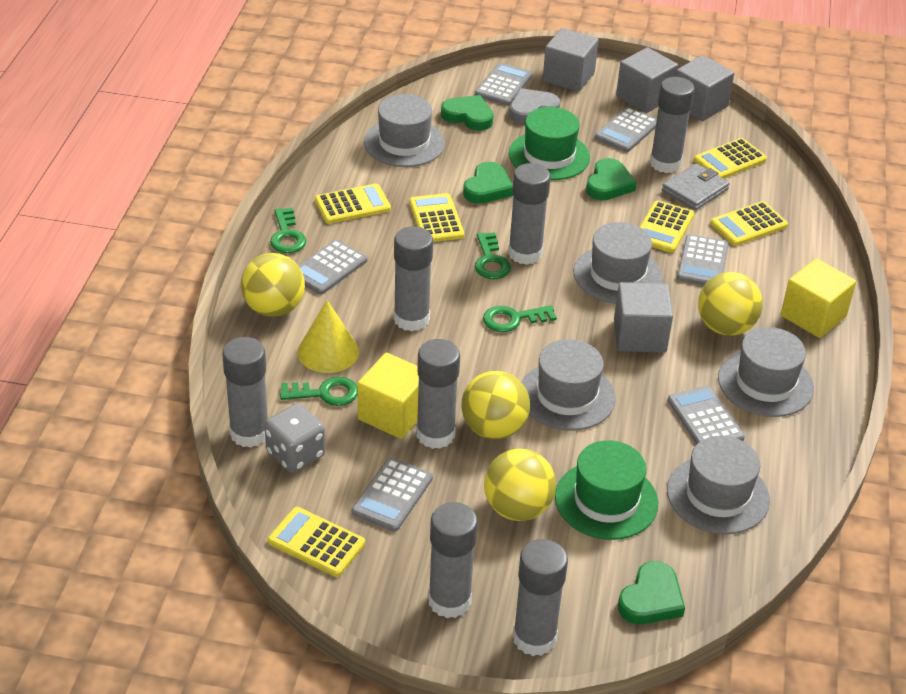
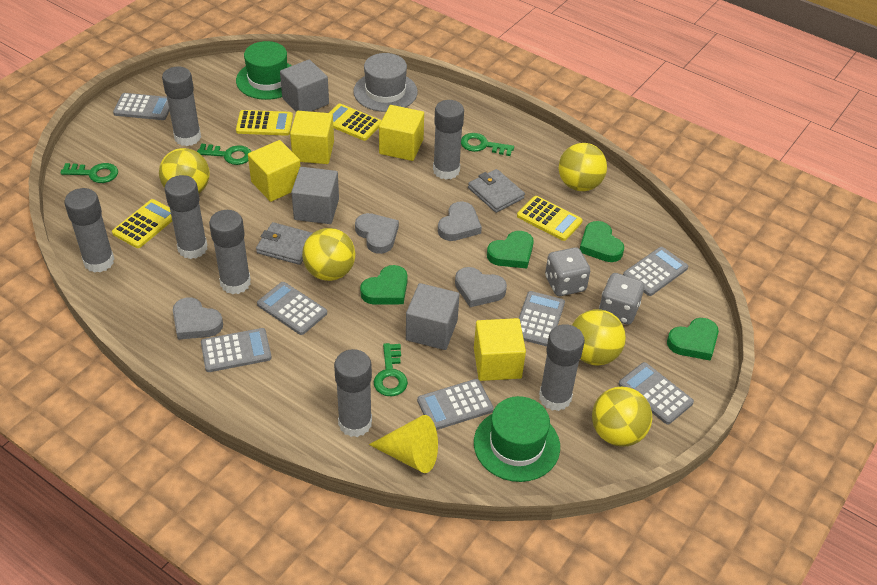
grey calculator: [298,240,367,295] [352,457,433,532] [475,63,533,105] [595,107,657,152] [667,385,745,444] [677,234,729,285] = 6 -> [113,93,170,120] [201,328,272,372] [257,282,327,335] [417,379,494,430] [519,291,565,346] [618,362,694,424] [623,247,688,296] = 7
grey cube: [543,28,599,92] [614,282,673,353] [616,47,678,113] [675,55,734,121] = 4 -> [280,60,329,112] [291,167,339,224] [406,283,460,350] = 3
grey dice: [265,403,325,473] = 1 -> [545,247,590,296] [599,273,644,325] = 2
grey hat: [364,94,445,167] [521,339,616,431] [574,222,662,304] [667,436,770,534] [718,327,814,417] = 5 -> [353,53,418,112] = 1
grey heart: [509,88,560,124] = 1 -> [173,297,223,340] [355,213,399,254] [438,201,482,241] [455,267,507,307] = 4
grey wallet: [662,163,730,210] = 1 -> [256,222,312,265] [468,169,525,213] = 2
yellow ball: [241,253,305,317] [462,371,530,439] [484,449,556,521] [698,272,763,336] = 4 -> [159,148,210,193] [302,228,355,281] [559,143,607,191] [572,309,626,365] [592,387,652,447] = 5
yellow calculator: [268,507,365,577] [315,184,391,224] [409,193,465,242] [640,200,694,253] [694,138,767,179] [710,201,788,246] = 6 -> [112,199,172,248] [236,110,293,136] [329,104,382,141] [517,196,583,241] = 4
yellow cube: [358,353,419,439] [781,258,856,338] = 2 -> [248,140,301,202] [290,111,334,164] [379,105,424,161] [474,318,526,381] = 4

